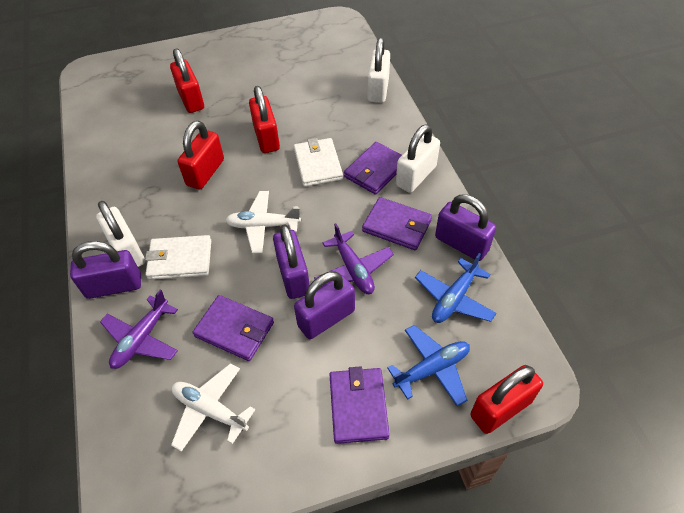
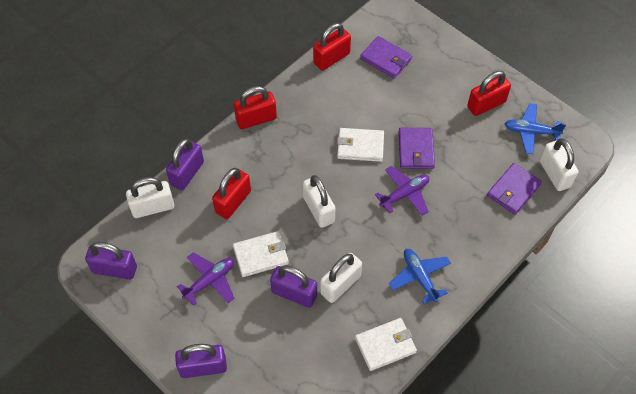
purple wallet: [193,295,274,361] [329,366,390,444] [344,142,402,195] [362,197,432,250] = 4 -> [360,36,412,78] [399,128,435,169] [487,163,542,215] = 3
white padlock: [96,201,145,267] [368,38,390,103] [396,124,440,193] = 3 -> [126,177,174,218] [303,175,335,228] [320,253,362,303] [540,138,579,191] = 4
white plane: [171,363,255,452] [226,191,301,253] = 2 -> none = 0
white wallet: [145,235,211,280] [294,138,343,187] = 2 -> [233,231,289,277] [337,128,384,162] [355,318,417,371] = 3

